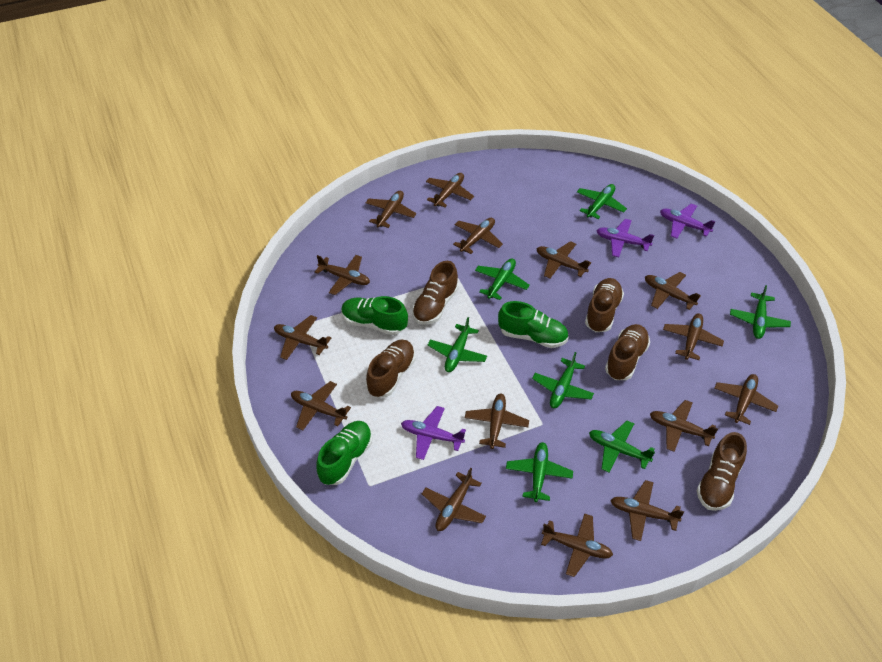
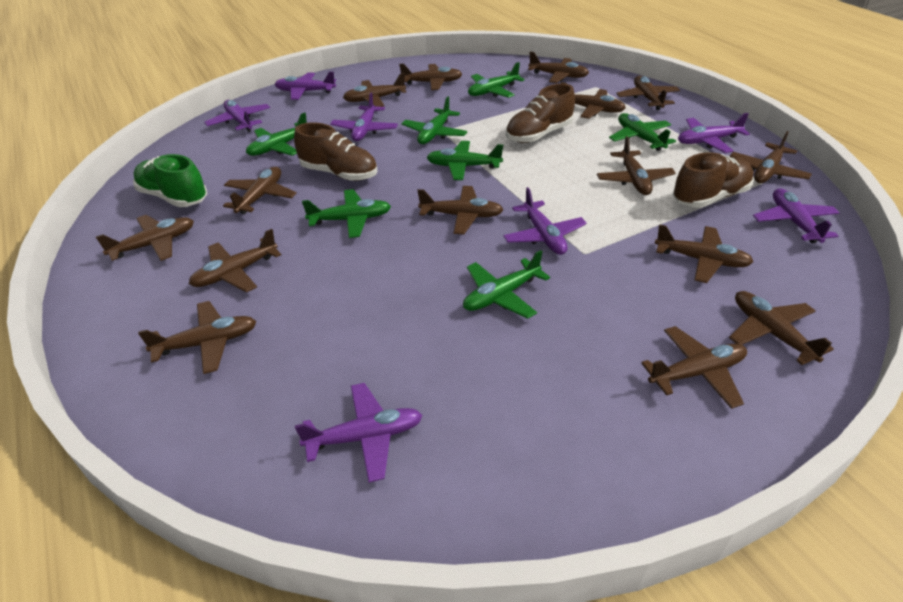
brown shoe: [366,340,415,397] [412,261,459,325] [585,278,624,332] [605,324,650,380] [697,432,747,511] = 5 -> [294,122,377,181] [506,84,575,143] [673,152,754,208] = 3
green shoe: [316,421,372,485] [341,296,408,335] [498,301,568,348] = 3 -> [133,154,207,207] = 1
purple plane: [401,406,466,460] [596,219,654,257] [660,203,715,239] = 3 -> [204,100,270,132] [275,72,336,100] [295,383,423,483] [330,92,398,141] [503,187,587,255] [678,113,750,153] [753,188,840,243] = 7

